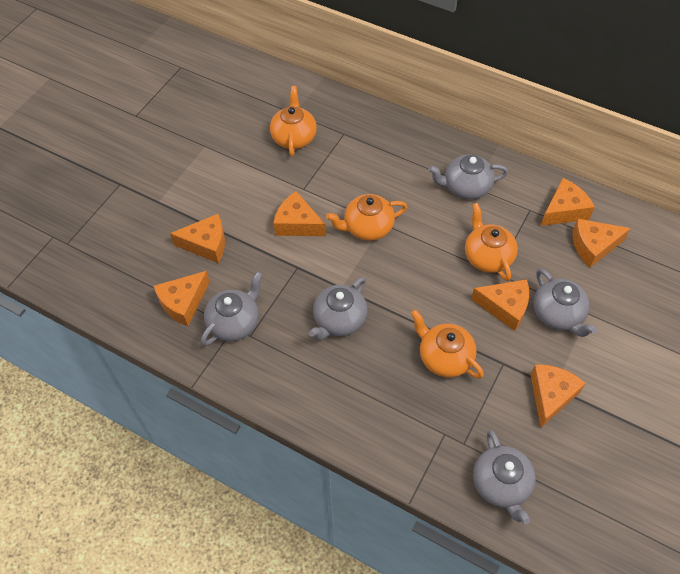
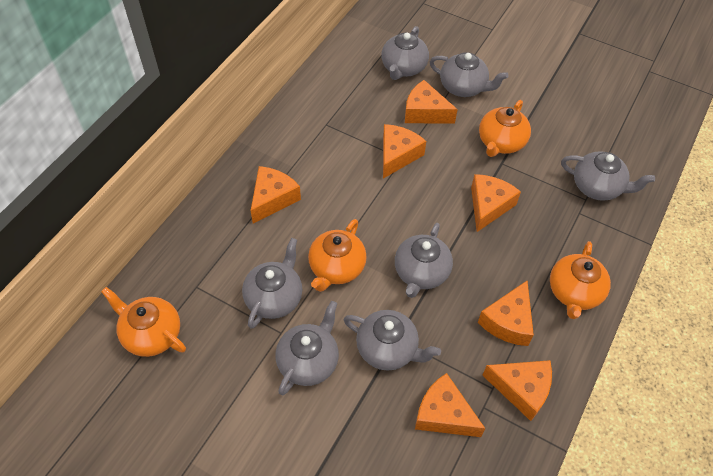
grey teapot: [201,272,263,346] [309,277,368,340] [428,155,508,199] [473,430,536,524] [533,269,597,337] = 5 -> [242,238,302,329] [275,301,339,395] [344,310,441,371] [381,26,429,80] [395,223,453,298] [430,52,509,97] [561,151,655,201] = 7

